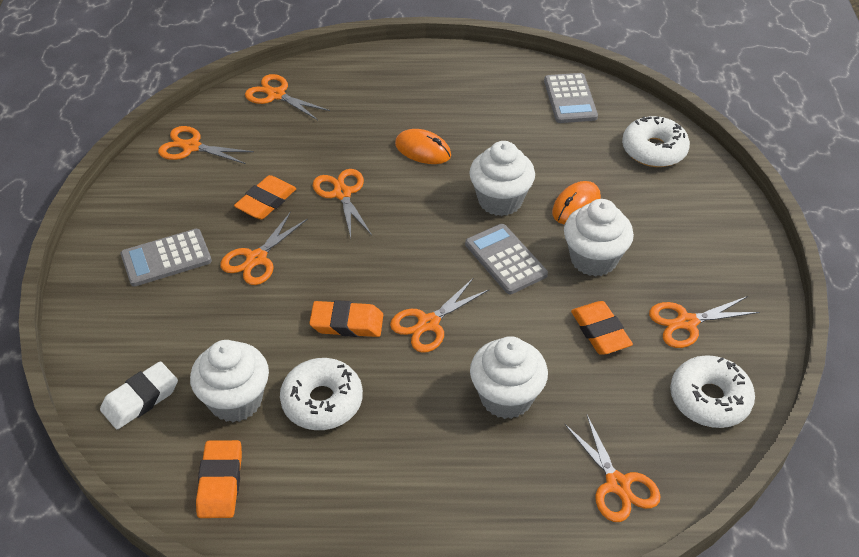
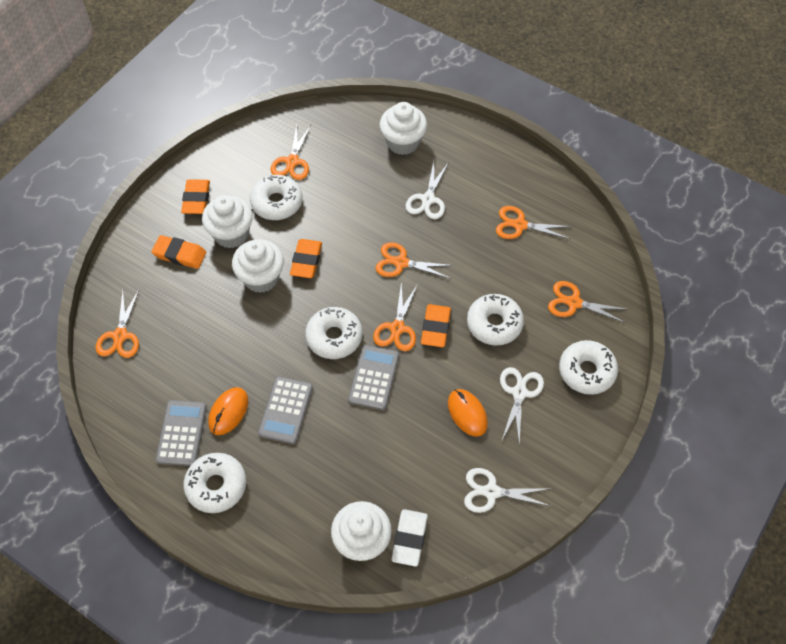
orange scissors: [158,126,254,164] [221,212,308,285] [245,74,330,120] [313,169,372,238] [390,278,490,353] [565,415,661,522] [649,296,760,348] = 7 -> [96,290,139,358] [270,123,311,180] [373,282,418,351] [376,242,454,279] [496,206,572,239] [548,281,629,323] = 6
white donut: [280,358,363,430] [622,116,690,167] [670,355,755,428] = 3 -> [184,453,246,513] [250,175,302,220] [305,307,362,359] [467,294,524,346] [559,340,618,395] = 5
white scissors: none = 0 -> [406,161,449,219] [464,468,552,513] [500,367,544,446] = 3

